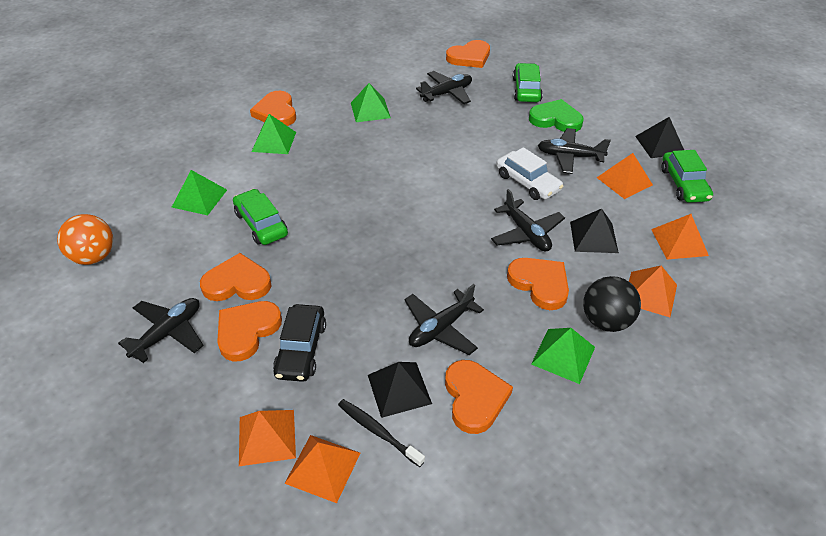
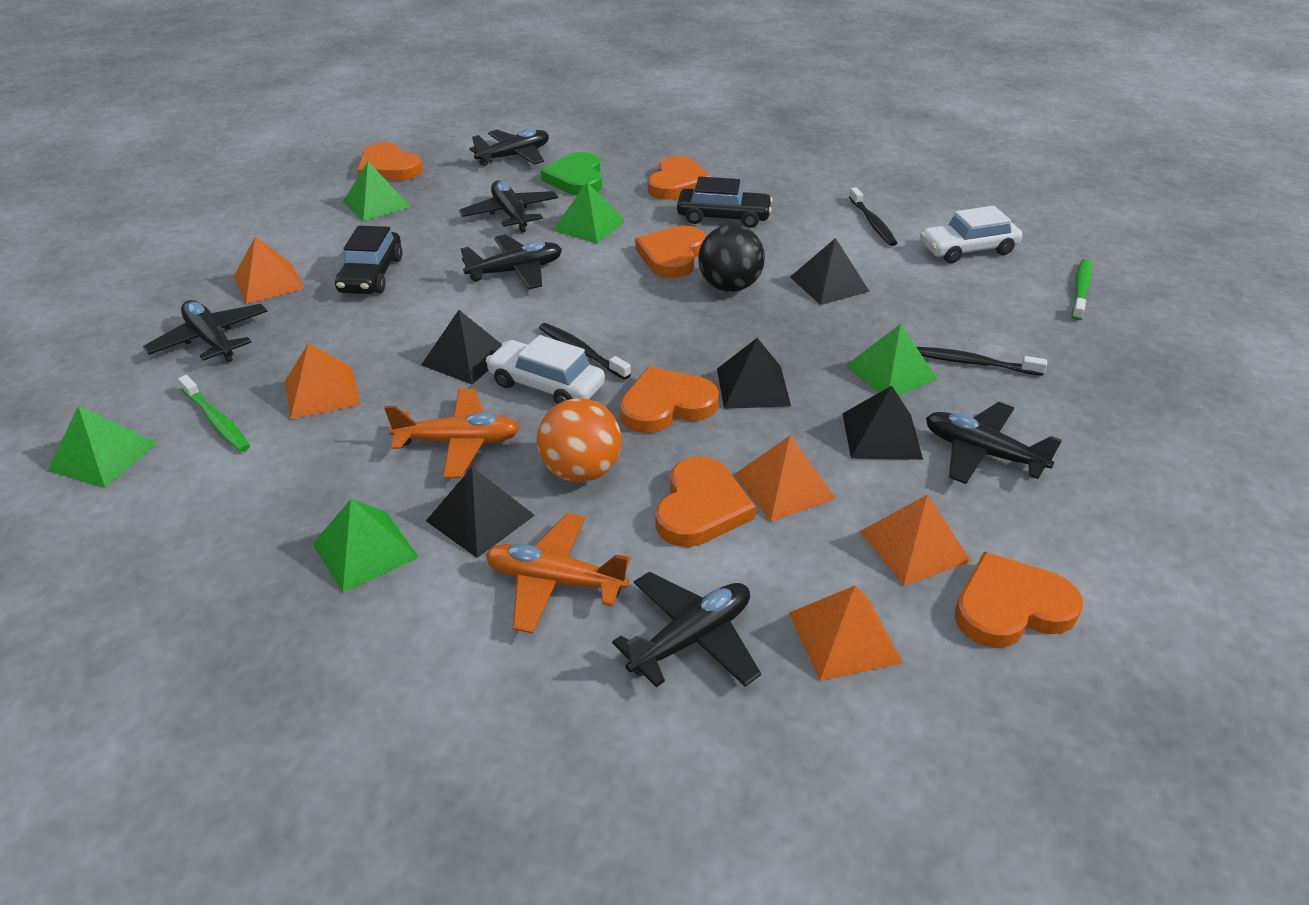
black car: [273,304,326,382] = 1 -> [335,226,403,294] [677,177,773,228] = 2
black plane: [118,298,204,363] [404,284,484,355] [416,71,472,104] [491,189,565,252] [538,128,611,174] = 5 -> [143,300,268,362] [459,180,558,233] [460,234,562,289] [469,129,549,166] [612,572,761,687] [926,402,1062,484] = 6
black pyramid: [368,362,432,418] [570,209,619,253] [635,117,684,158] = 3 -> [421,310,502,384] [426,467,535,558] [717,338,791,409] [790,238,870,305] [842,386,923,460] = 5
black toothbrush: [338,399,425,467] = 1 -> [539,323,631,380] [849,187,897,246] [916,347,1047,376] = 3
green car: [233,189,288,245] [513,63,543,102] [662,150,713,203] = 3 -> none = 0
green pyramid: [172,170,227,215] [251,114,296,154] [351,83,391,122] [531,328,595,384] = 4 -> [47,406,157,488] [313,499,419,593] [343,162,411,221] [553,182,625,244] [846,324,938,396] = 5
green toothbrush: none = 0 -> [178,375,250,452] [1072,259,1092,321] = 2
orange plane: none = 0 -> [384,389,520,479] [485,513,631,634] = 2
white car: [496,147,564,200] = 1 -> [486,335,605,404] [920,206,1022,263] = 2

